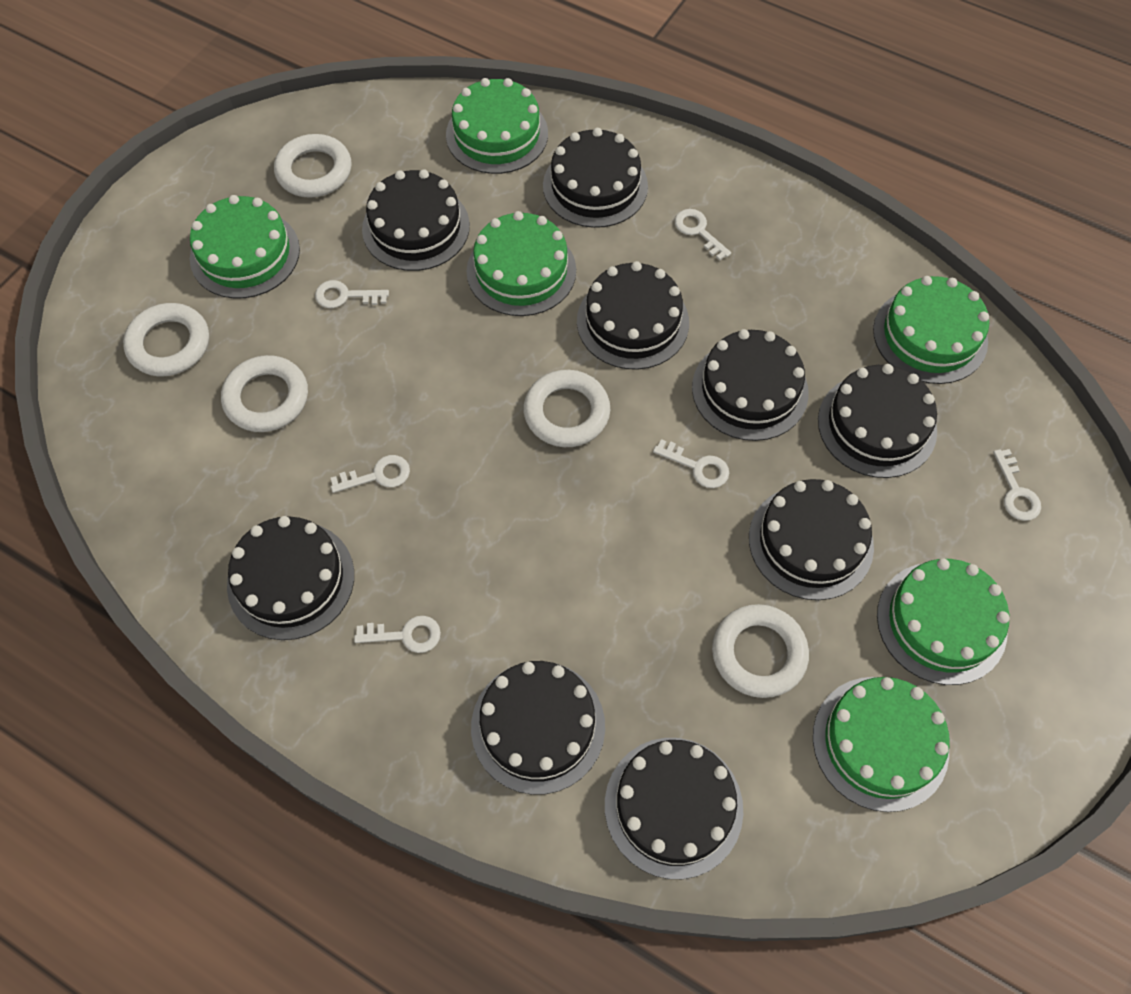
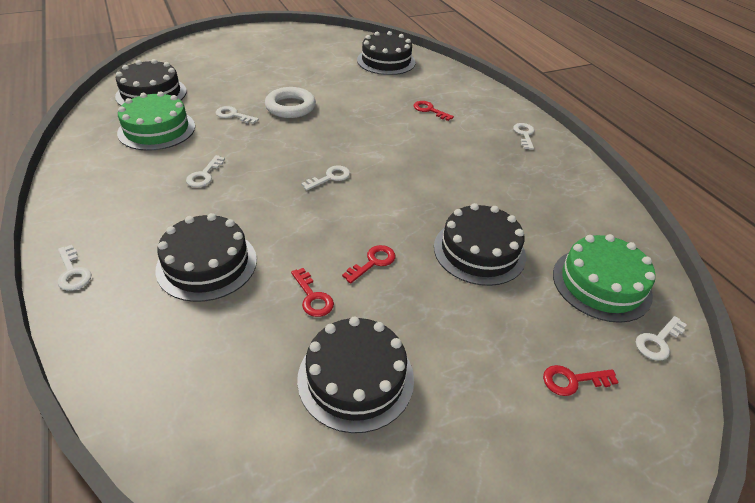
black cake: [227,516,354,640] [362,169,470,271] [471,661,605,795] [543,128,648,228] [577,261,689,370] [605,738,743,879] [692,329,809,441] [749,479,874,600] [818,364,937,478] = 9 -> [115,59,187,106] [155,213,257,302] [297,317,414,433] [357,31,416,75] [434,203,526,286] = 5
green cake: [190,195,300,299] [446,78,548,174] [467,211,576,316] [813,677,950,812] [873,276,989,384] [877,558,1010,685] = 6 -> [117,91,195,151] [553,234,656,323] = 2
red key: none = 0 -> [291,268,334,317] [342,245,395,284] [414,101,454,121] [543,365,619,396] = 4
white ring: [123,303,209,376] [221,355,308,432] [274,134,351,198] [523,370,610,447] [712,604,809,698] = 5 -> [265,87,316,118] = 1

